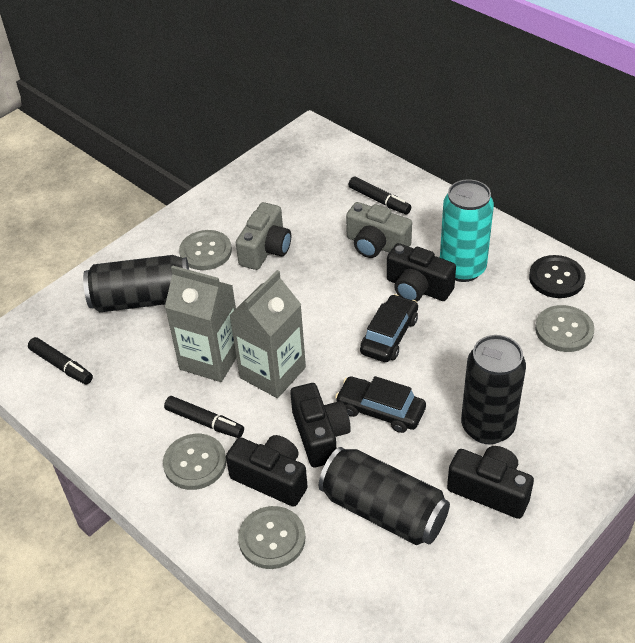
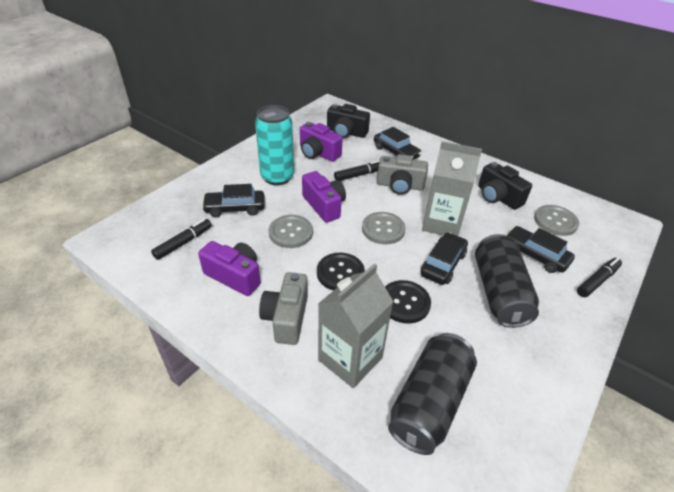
black button: [529,255,585,298] = 1 -> [317,253,365,291] [385,280,431,324] = 2
black camera: [226,435,308,506] [290,383,351,467] [387,243,456,301] [447,446,534,519] = 4 -> [327,104,370,138] [478,162,532,210] = 2
black can: [83,255,189,312] [319,447,450,545] [461,335,526,444] = 3 -> [388,333,477,455] [475,234,539,328] = 2
black car: [335,376,426,433] [360,294,418,362] = 2 -> [202,184,265,218] [374,127,422,160] [421,232,468,285] [505,226,575,273] = 4
grey button: [163,434,226,490] [179,230,232,270] [238,506,306,569] [535,305,595,352] = 4 -> [269,215,313,248] [362,212,406,244] [534,205,579,236] = 3
purple camera: none = 0 -> [198,241,261,296] [300,122,343,162] [302,171,346,223] = 3

